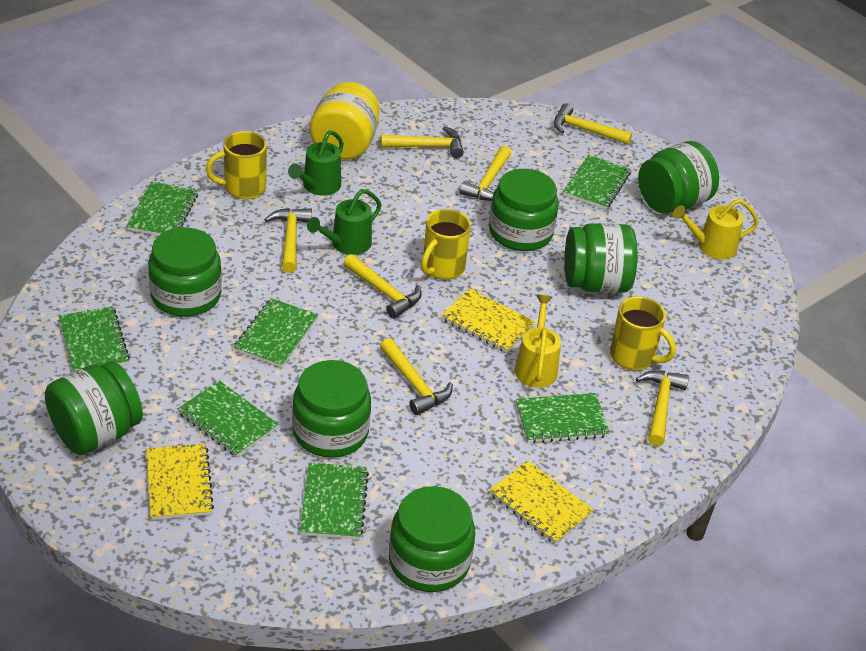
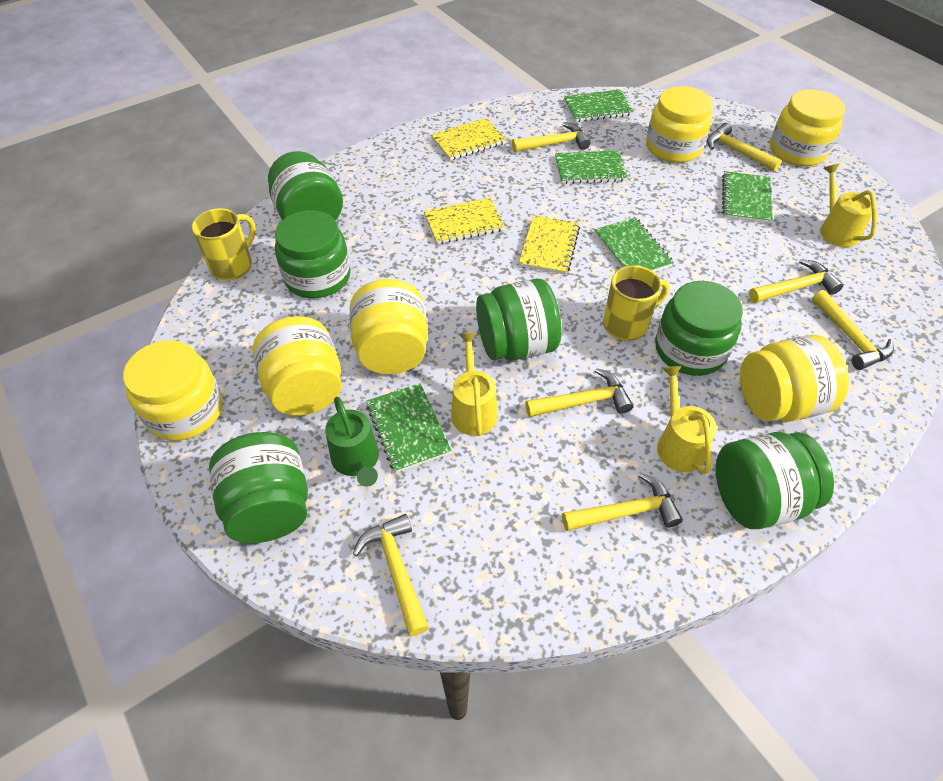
green jar: [45,361,143,455] [148,228,222,317] [292,360,371,458] [389,486,475,592] [489,169,559,251] [564,223,637,293] [638,141,719,213] = 7 -> [209,432,308,543] [268,151,343,221] [275,210,351,298] [476,278,562,360] [655,281,743,376] [716,432,834,529] = 6
green notebook: [59,306,130,372] [126,182,198,236] [178,380,278,457] [234,298,318,368] [300,462,369,540] [516,393,610,443] [563,155,631,210] = 7 -> [366,383,452,473] [555,150,628,184] [564,90,634,122] [595,217,674,272] [722,171,773,224] = 5
green watering can: [288,130,344,196] [307,189,382,255] = 2 -> [325,397,379,487] = 1
yellow jar: [310,82,379,160] = 1 -> [123,340,223,441] [252,316,342,416] [349,279,428,374] [646,86,713,163] [740,335,849,422] [770,89,845,166] = 6
yellow mug: [206,131,267,199] [421,209,471,280] [610,296,676,370] = 3 -> [192,208,256,280] [603,265,669,341] = 2
yellow watering can: [515,295,561,388] [673,199,759,259] = 2 -> [451,333,497,436] [657,366,717,474] [820,164,877,247] = 3

